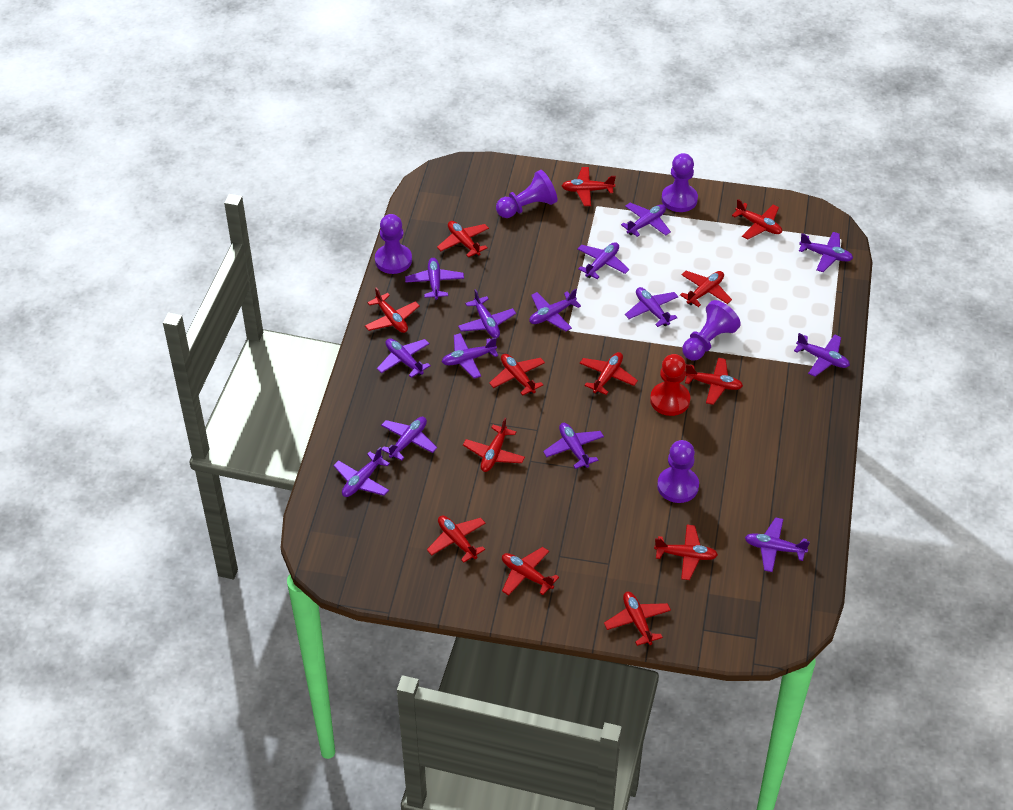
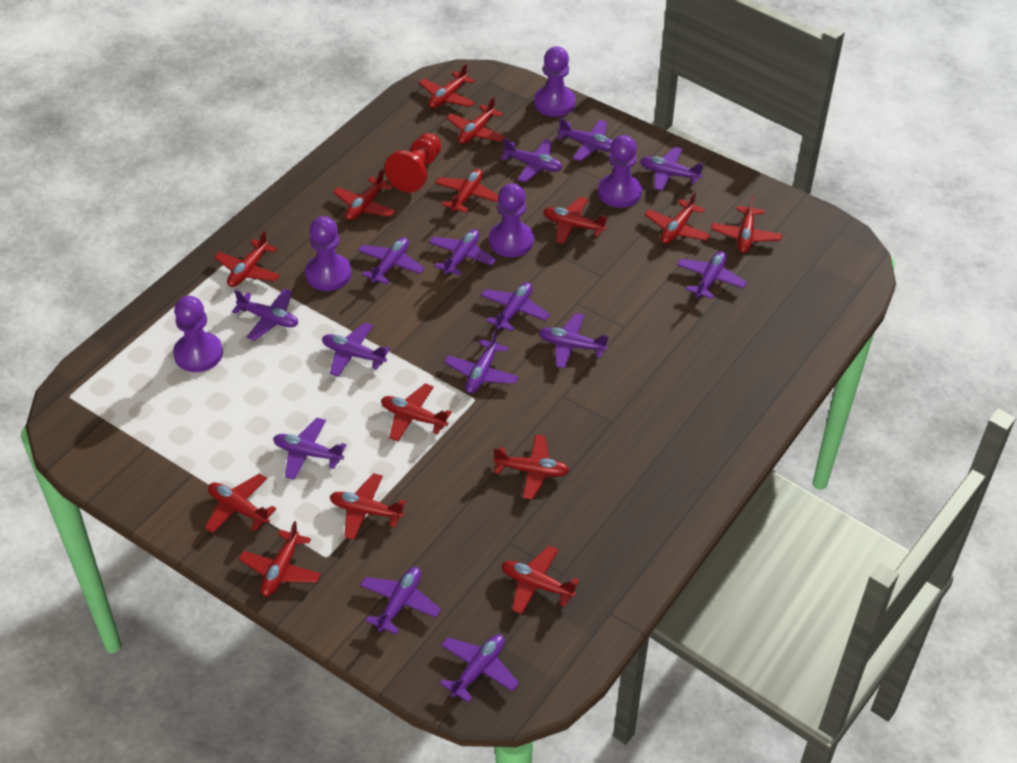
red plane: [365,288,420,333] [427,515,486,563] [437,221,489,257] [463,418,525,472] [489,354,545,395] [502,547,559,596] [562,167,616,206] [580,352,638,395] [604,592,671,646] [654,525,718,580] [680,271,732,307] [685,358,743,405] [732,199,782,239] = 13 -> [205,473,277,533] [214,231,280,287] [239,521,321,596] [330,473,406,540] [333,169,395,220] [381,383,452,441] [419,63,475,109] [435,169,499,214] [446,96,506,144] [493,435,570,499] [502,546,579,614] [543,197,608,244] [645,192,711,244] [711,195,782,253] = 14

